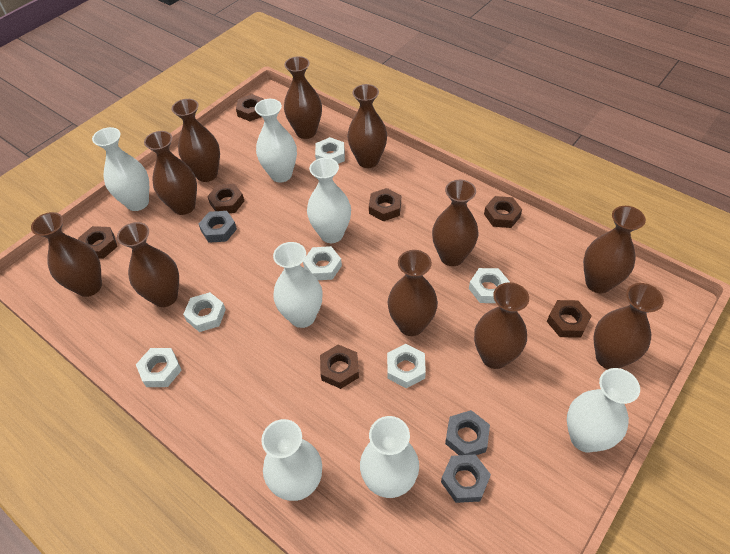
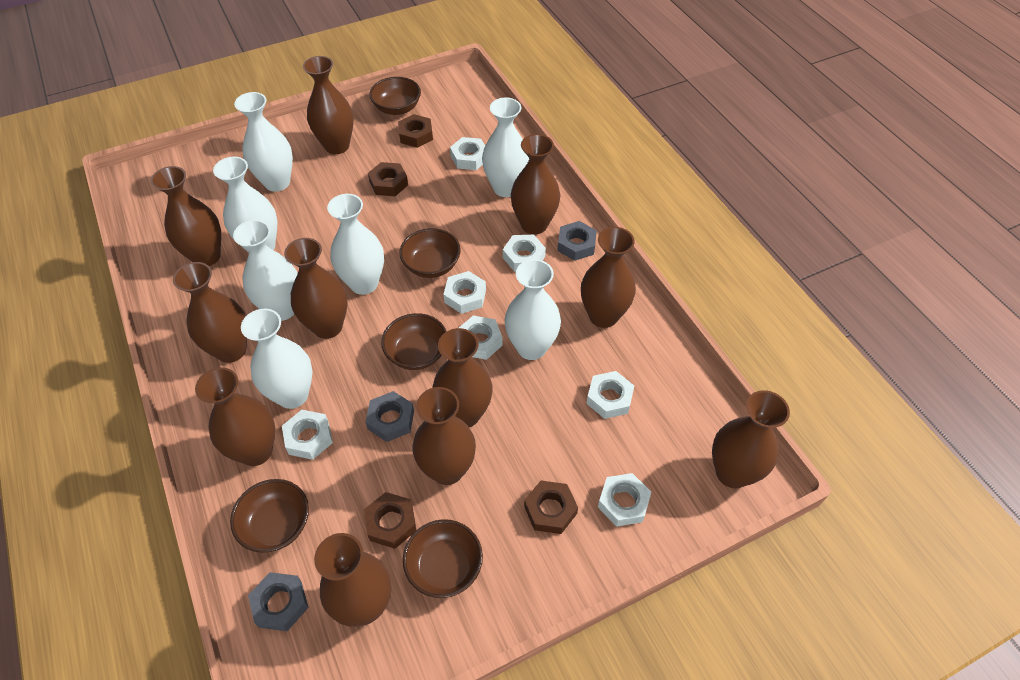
brown bowl: none = 0 -> [230,479,309,553] [369,77,421,115] [381,313,447,370] [399,228,461,278] [403,519,483,598] = 5
brown nut: [78,226,118,259] [207,184,244,213] [236,94,264,121] [320,345,359,389] [369,188,401,221] [484,196,522,228] [547,300,592,338] = 7 -> [364,492,416,549] [368,162,408,196] [398,114,433,148] [524,481,578,534] = 4
white nut: [136,348,182,387] [183,292,226,332] [303,246,342,280] [315,137,345,164] [387,344,426,388] [469,268,510,303] = 6 -> [282,410,333,460] [444,271,486,314] [450,137,485,170] [459,315,503,360] [503,235,546,272] [586,371,634,419] [598,473,651,527] = 7

